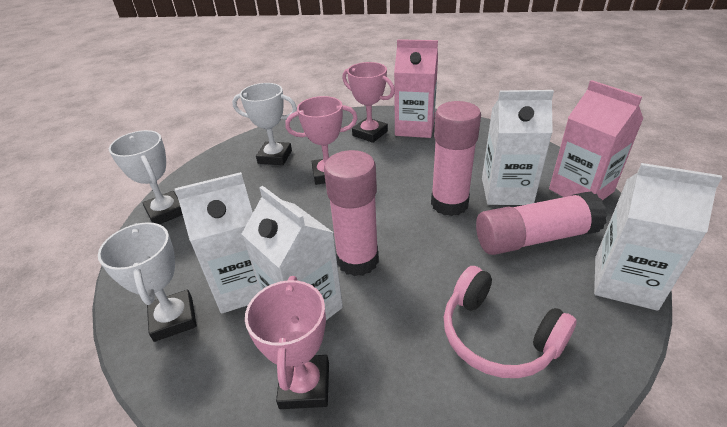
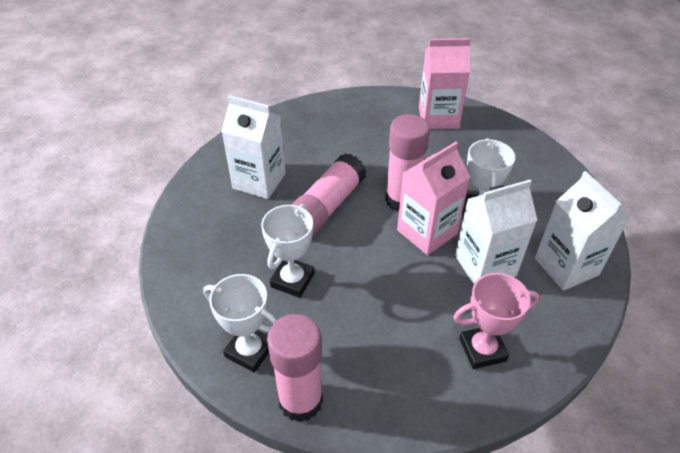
pink headphones: [444,266,576,378] = 1 -> none = 0
pink trophy: [245,276,329,409] [285,96,358,185] [342,62,395,143] = 3 -> [453,273,540,369] = 1
white carton: [175,172,260,314] [242,186,343,320] [482,90,554,205] [594,163,722,311] = 4 -> [221,95,286,199] [455,180,537,284] [535,171,629,291] = 3

